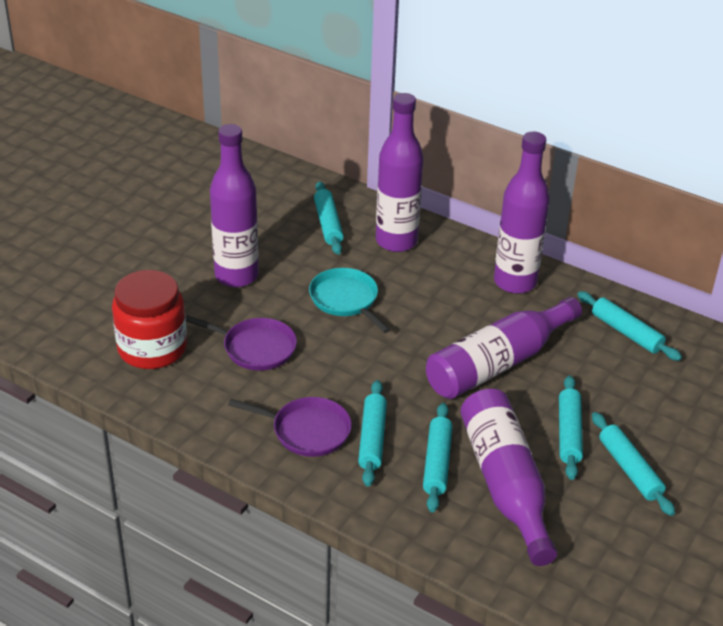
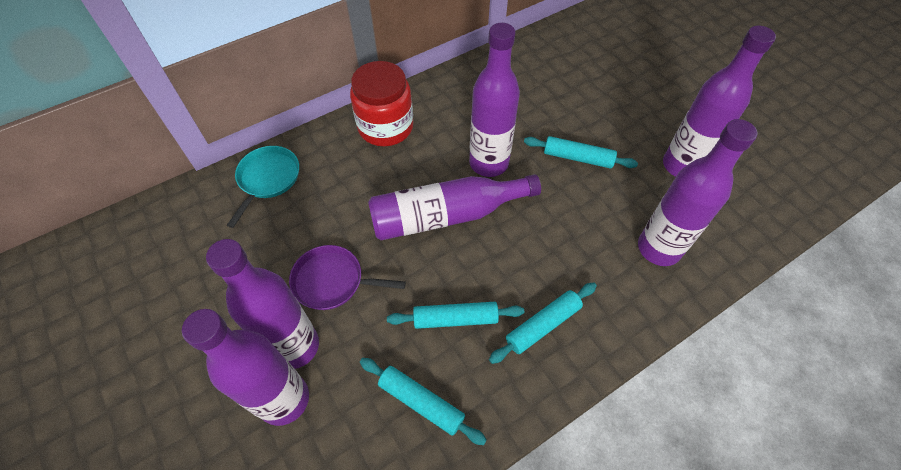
purple bottle: [210,124,259,287] [376,93,423,252] [426,297,582,399] [460,389,557,566] [494,132,550,294] = 5 -> [182,309,309,426] [206,239,319,369] [368,174,541,240] [469,23,520,177] [638,119,758,266] [663,26,776,177] = 6
purple pan: [186,315,297,371] [228,397,352,457] = 2 -> [289,245,406,310] = 1
turquoise rolling pin: [314,181,344,255] [358,380,387,487] [423,403,453,512] [559,375,583,480] [577,291,682,361] [592,412,675,516] = 6 -> [360,358,487,445] [387,302,524,329] [489,283,597,364] [524,136,638,168] = 4

